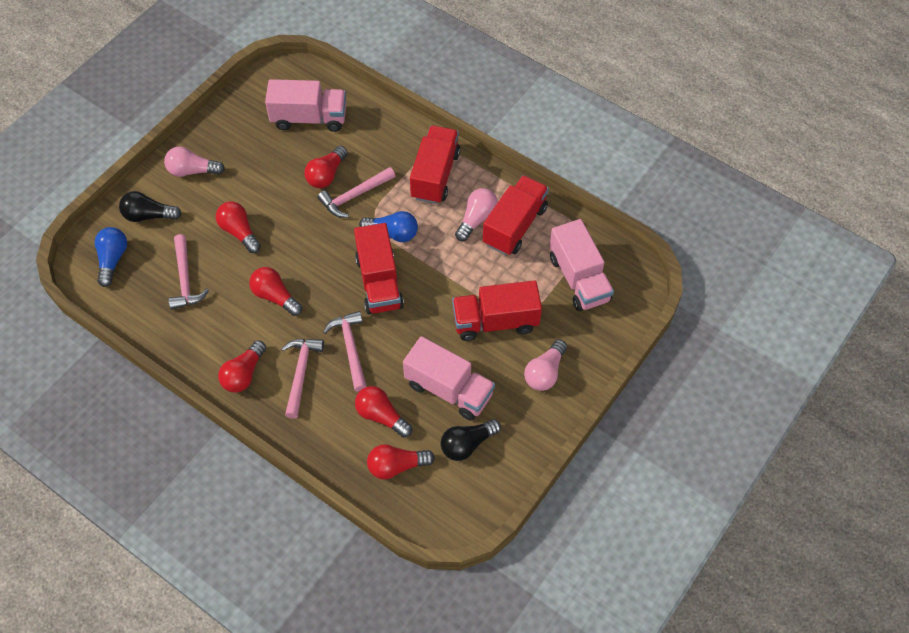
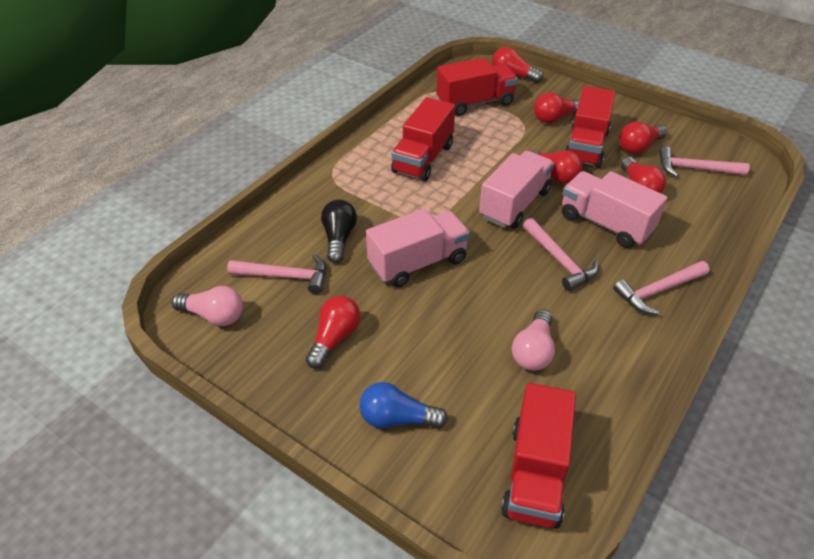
black light bulb: [119,191,182,222] [441,419,501,461] = 2 -> [321,200,357,263] = 1
blue light bulb: [95,227,127,287] [359,211,418,242] = 2 -> [359,382,448,428] = 1
pink light bulb: [164,147,225,177] [455,188,498,241] [524,339,567,391] = 3 -> [172,286,243,326] [512,309,555,371] = 2

